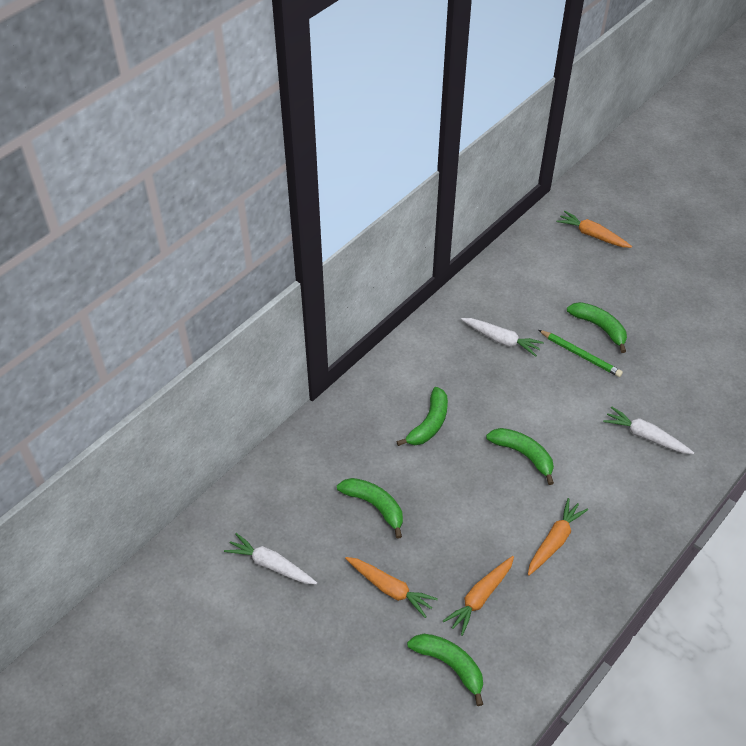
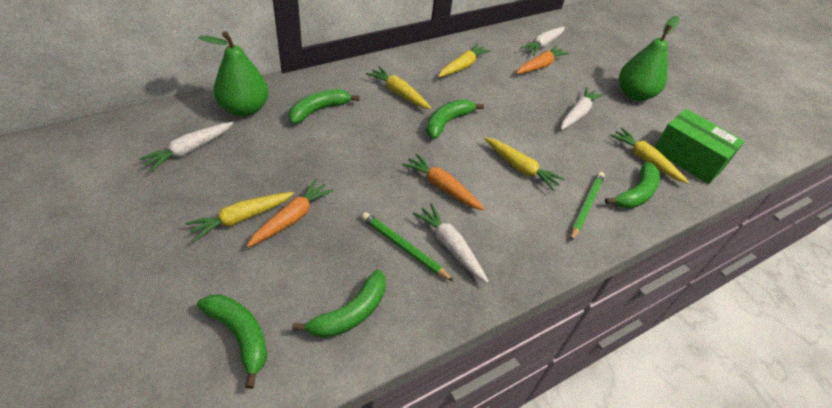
green box: none = 0 -> [654,109,745,184] = 1
green pear: none = 0 -> [199,31,269,117] [619,16,679,101] = 2
green pencil: [539,330,623,377] = 1 -> [362,212,454,281] [570,172,605,241] = 2
orange carrot: [345,557,438,618] [443,556,514,636] [528,498,588,575] [556,211,632,248] = 4 -> [247,179,334,247] [402,153,485,210] [516,45,570,74] = 3
white carrot: [224,533,317,584] [461,318,544,357] [603,406,694,454] = 3 -> [139,122,233,172] [413,203,489,283] [520,27,565,56] [561,87,603,130] = 4
yellow carrot: none = 0 -> [186,192,294,241] [366,66,432,109] [438,43,491,77] [484,137,565,191] [610,128,689,184] = 5

